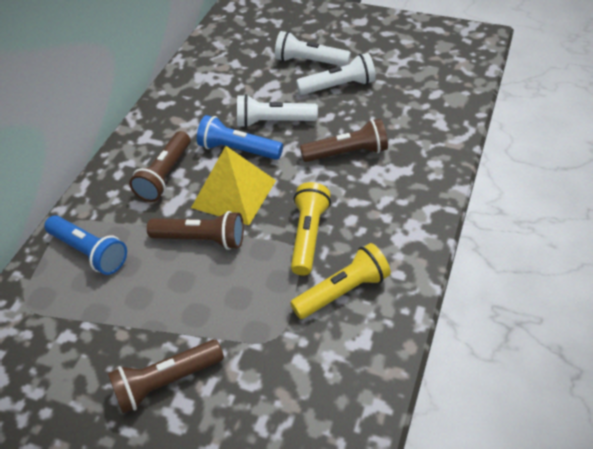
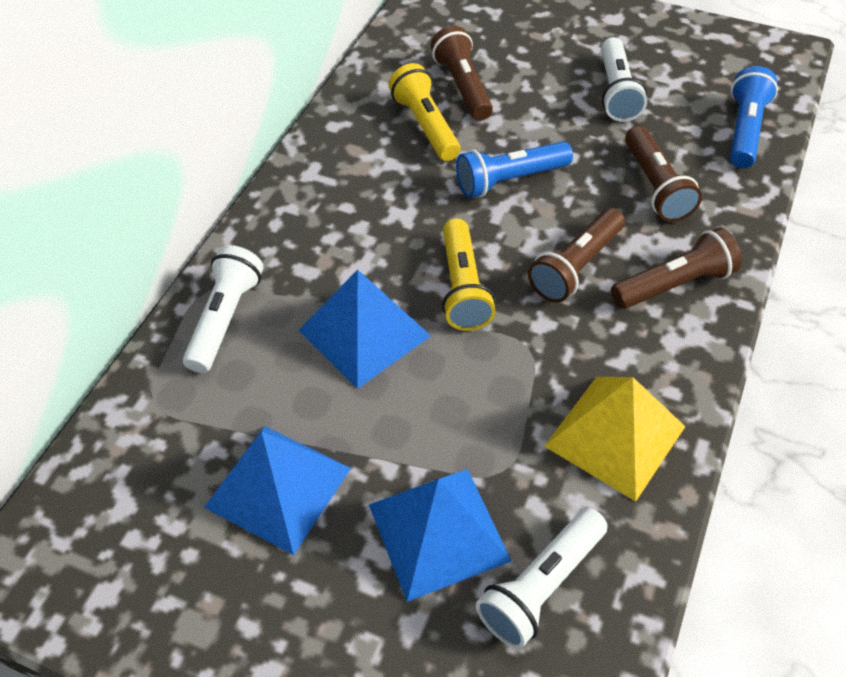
blue pyramid: none = 0 -> [204,426,351,555] [299,270,431,389] [369,469,511,602] = 3

